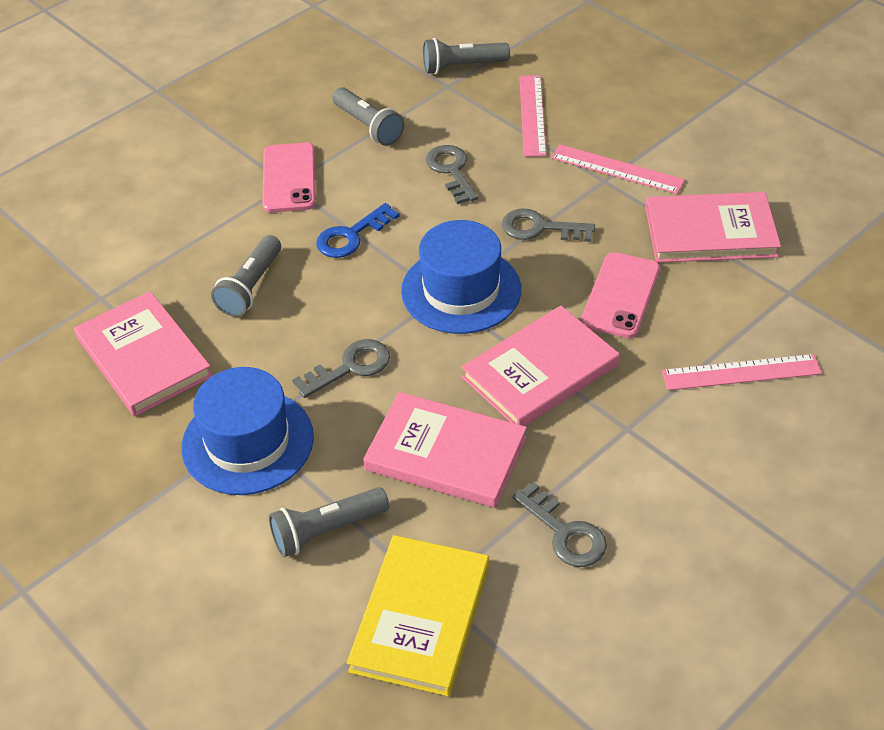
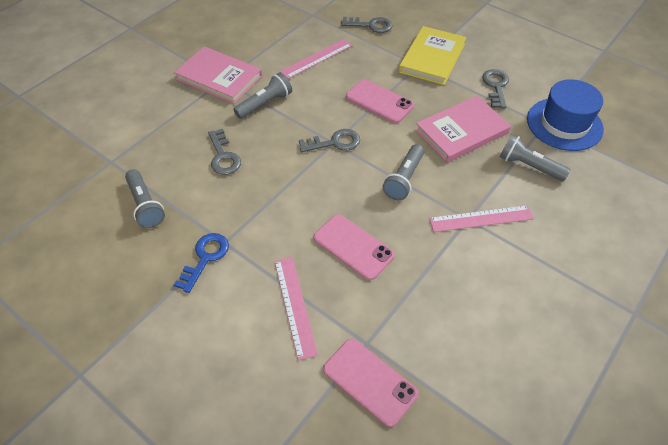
blue hat: [181,367,314,495] [401,220,521,334] = 2 -> [527,79,604,151] = 1
pink book: [74,291,213,416] [363,392,527,508] [461,306,620,426] [645,192,781,263] = 4 -> [174,46,262,104] [415,96,511,162] = 2
pink phone: [263,143,316,213] [581,252,660,338] = 2 -> [313,214,395,280] [323,339,419,427] [346,79,414,123] = 3

